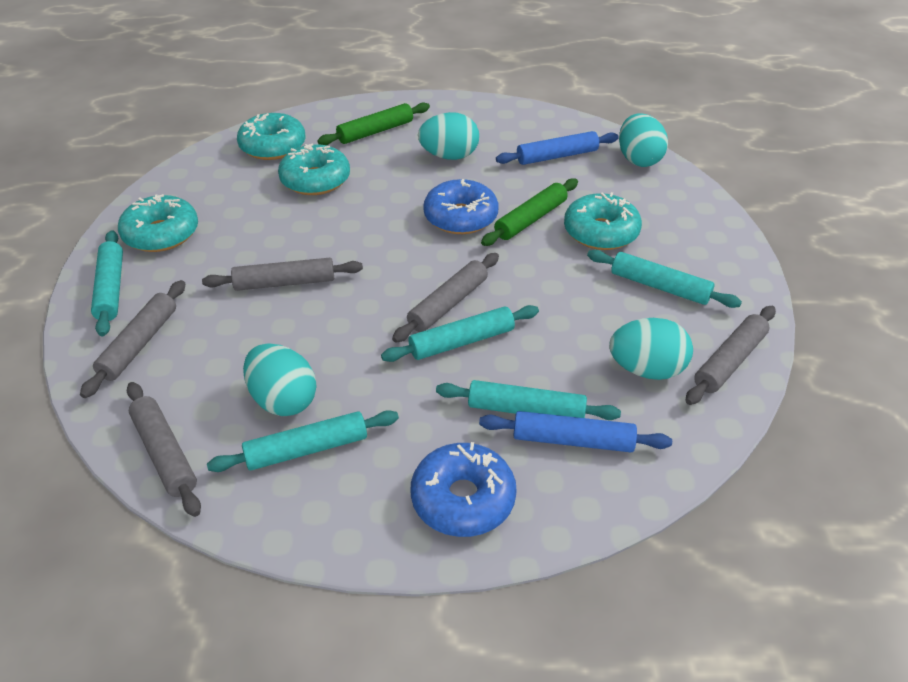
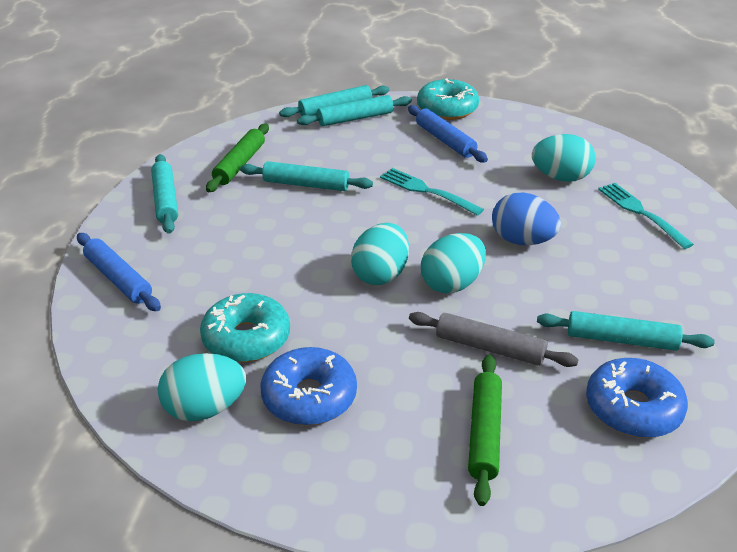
blue egg: none = 0 -> [492,193,561,245] = 1
grey rolling pin: [80,280,185,398] [127,382,201,517] [202,258,363,291] [392,253,499,343] [686,306,776,405] = 5 -> [409,312,579,367] = 1
turquoise donut: [118,194,198,252] [237,113,306,160] [278,143,350,195] [564,192,642,250] = 4 -> [200,293,290,362] [417,78,479,120] = 2
turquoise fork: none = 0 -> [380,168,484,216] [598,183,694,249] = 2

